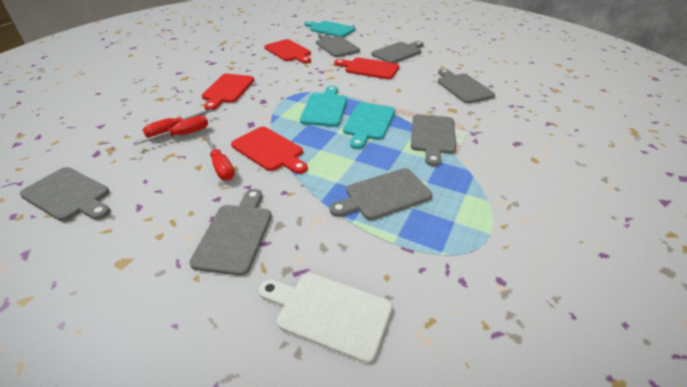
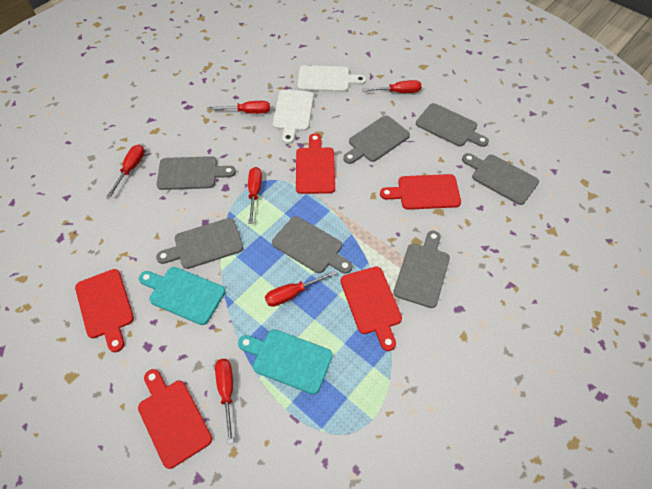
red cutting board: [201,74,254,110] [231,127,308,174] [264,39,311,64] [334,58,399,79] = 4 -> [75,269,134,352] [138,369,212,469] [296,133,335,194] [340,266,402,351] [380,174,461,210] = 5
red screwdriver: [133,115,208,145] [143,109,213,138] [204,135,235,180] = 3 -> [107,144,144,197] [209,101,270,114] [215,359,234,444] [248,167,262,224] [265,271,336,307] [362,80,421,93] = 6
turquoise cutting board: [300,86,347,127] [304,21,355,37] [343,102,395,149] = 3 -> [139,267,225,325] [238,329,333,394] = 2
white cutting board: [259,273,392,363] = 1 -> [273,90,314,144] [297,65,366,92] = 2

